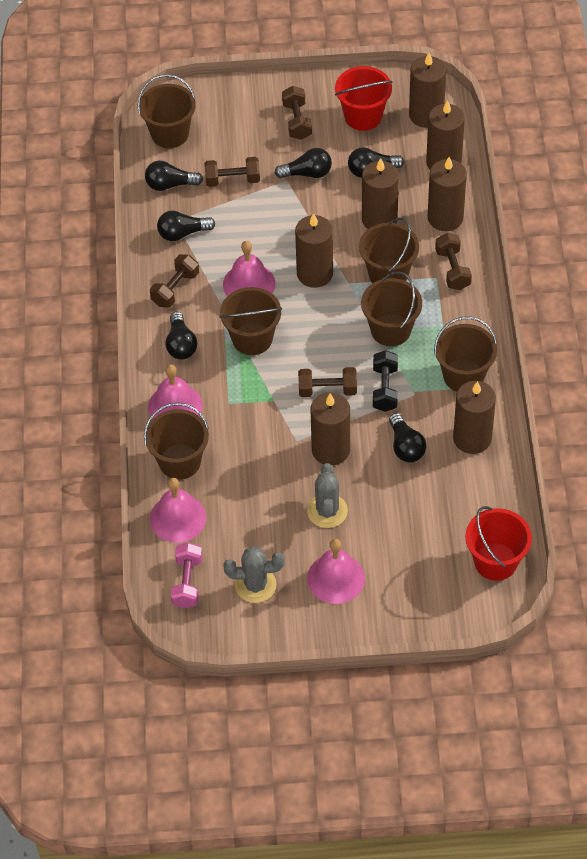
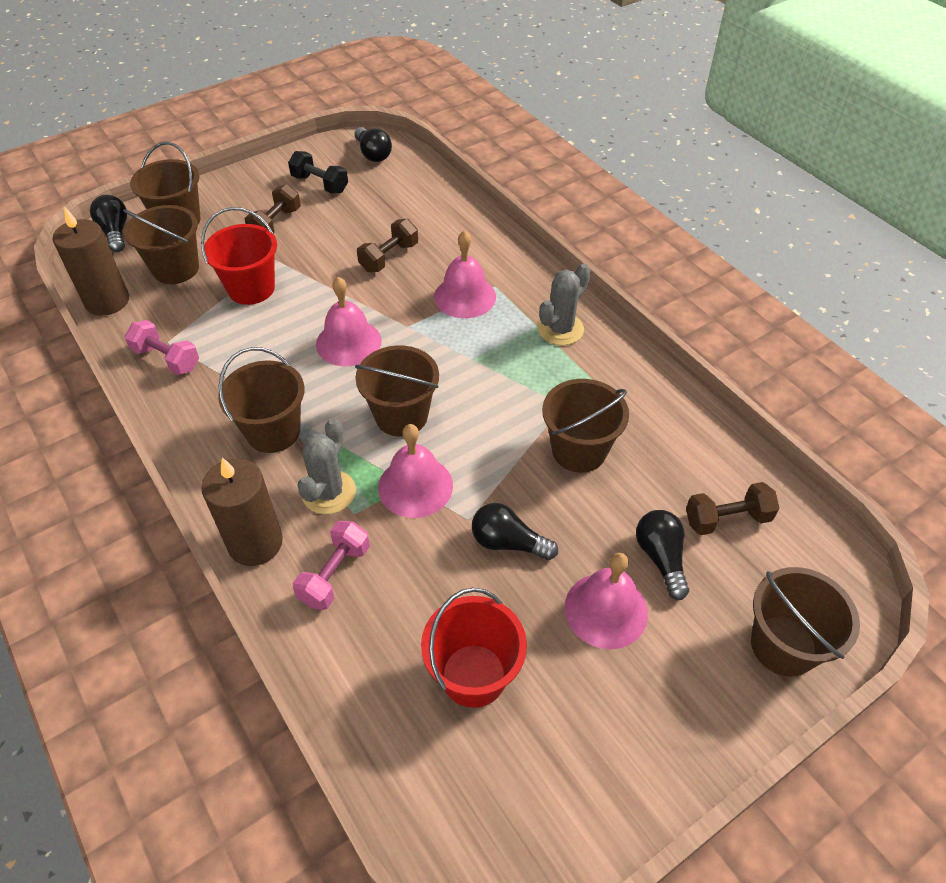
black light bulb: [145,161,203,191] [157,211,215,241] [165,312,197,360] [275,148,332,178] [348,147,404,178] [389,413,426,463] = 6 -> [90,195,127,252] [355,127,392,162] [472,503,558,560] [636,510,689,600] = 4
brown candle: [295,213,333,288] [311,393,350,466] [362,158,399,229] [409,53,446,128] [426,100,465,169] [428,157,467,231] [453,381,496,454] = 7 -> [53,207,129,316] [201,458,283,566] = 2
brown dumbbell: [150,254,199,308] [204,157,260,187] [282,86,312,140] [298,367,357,397] [435,233,472,290] = 5 -> [245,184,301,233] [357,219,418,272] [686,482,779,535] = 3
pink dumbbell: [171,542,202,608] = 1 -> [125,320,199,375] [293,521,370,610] = 2

